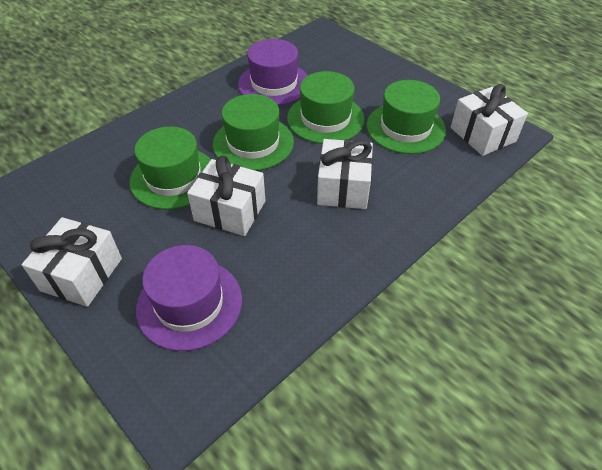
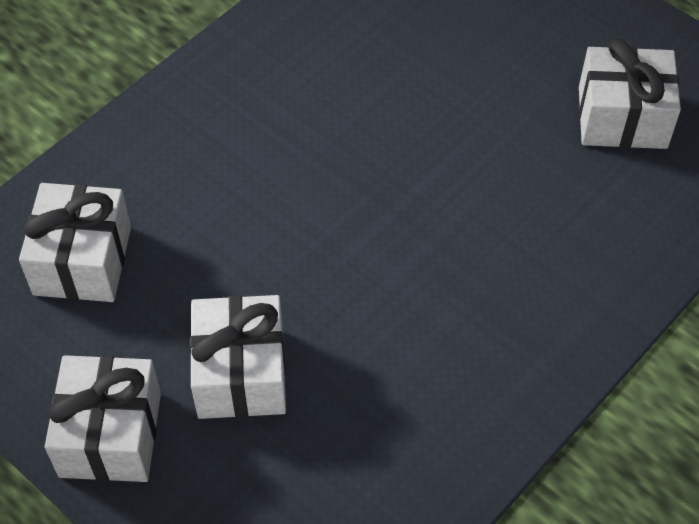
green hat: [130,127,211,209] [213,94,294,171] [287,71,365,144] [367,80,446,154] = 4 -> none = 0
purple hat: [136,245,242,351] [238,39,308,106] = 2 -> none = 0

